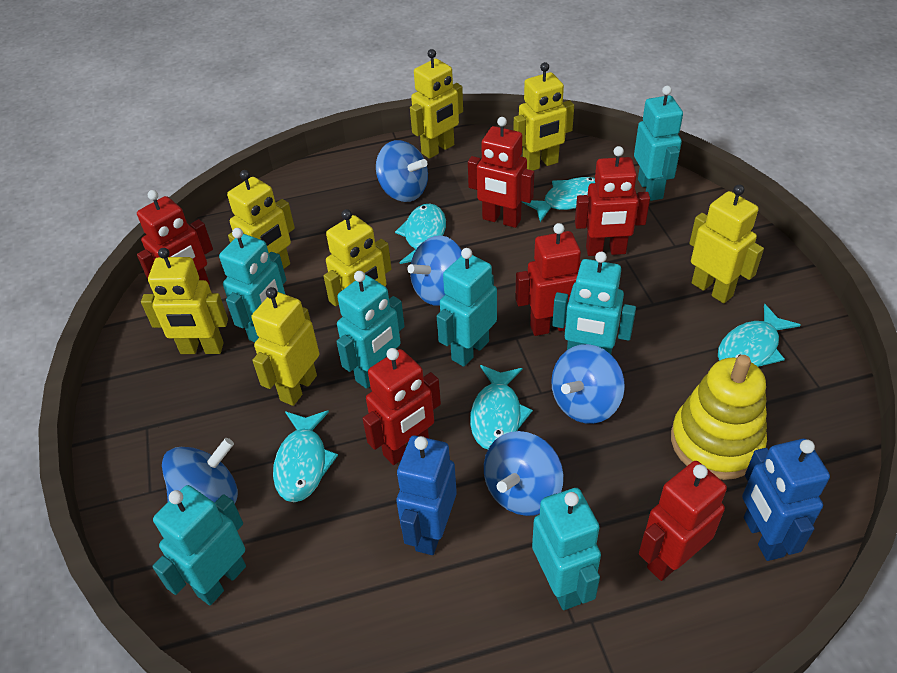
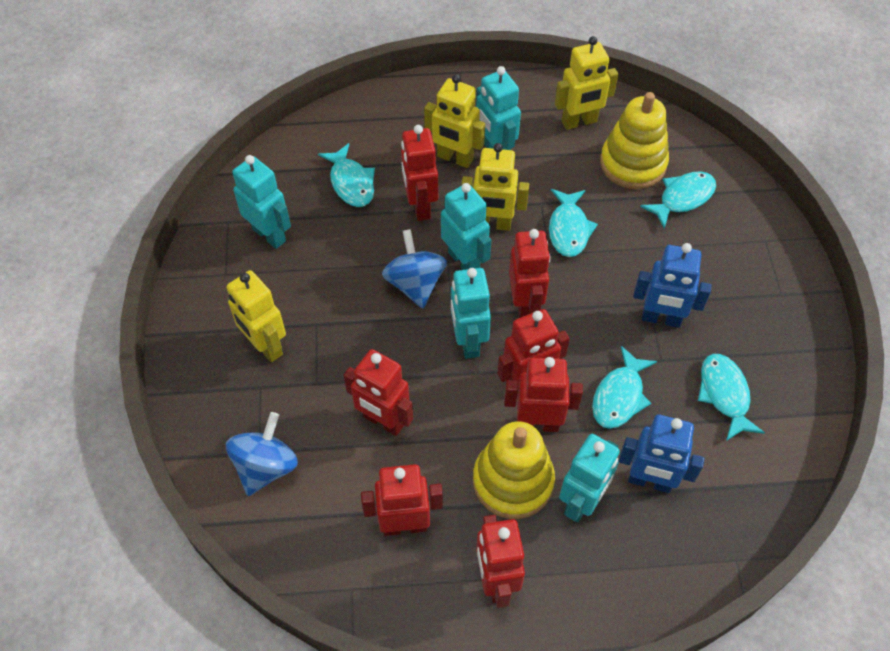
blue spinning top: [162,438,238,504] [376,140,428,202] [407,235,462,306] [484,431,563,516] [551,344,625,424] = 5 -> [226,412,298,496] [382,229,447,309] = 2
red robot: [137,190,213,285] [362,348,441,465] [468,117,534,228] [515,223,581,336] [575,146,650,256] [639,461,727,581] = 6 -> [344,349,413,436] [361,464,443,536] [401,125,438,221] [476,515,525,608] [497,309,570,388] [504,357,583,432] [509,229,551,318] = 7
turquoise robot: [152,485,246,605] [219,228,286,342] [336,271,405,389] [437,248,497,367] [532,488,601,610] [552,252,636,354] [634,86,683,201] = 7 -> [232,155,291,249] [441,183,491,270] [451,268,491,359] [476,66,521,150] [559,434,620,523] = 5
yellow robot: [141,248,228,354] [227,170,295,269] [252,287,319,406] [324,209,392,306] [410,49,463,159] [513,62,574,171] [689,185,764,303] = 7 -> [227,270,286,362] [424,74,485,168] [462,143,529,231] [555,36,618,130] = 4
yellow stacking toy: [671,355,767,480] = 1 -> [473,421,555,519] [600,92,669,189] = 2

